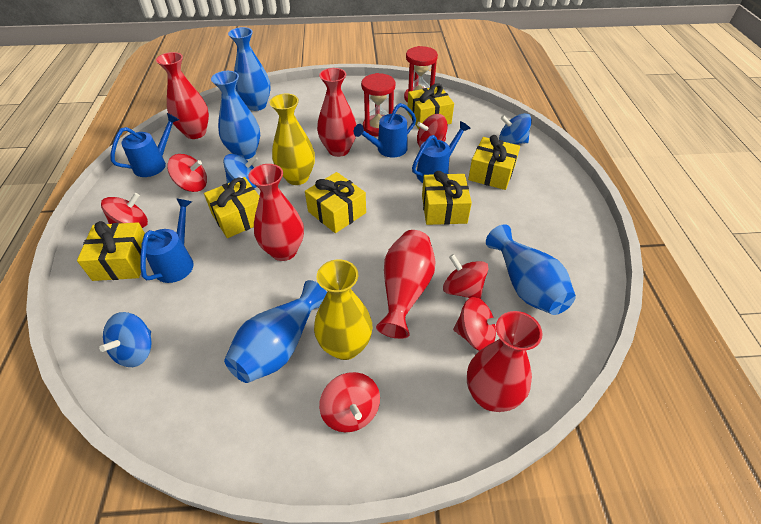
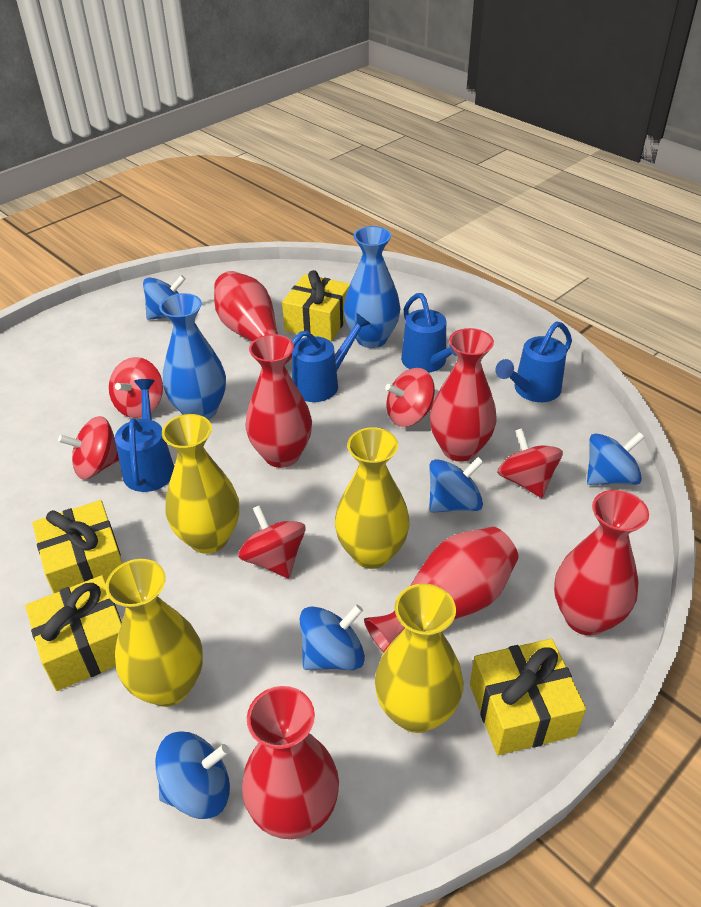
blue spinning top: [99,312,151,367] [223,154,258,188] [499,113,532,144] = 3 -> [143,275,186,320] [155,731,230,819] [300,604,365,670] [429,457,484,513] [587,432,645,485] = 5
blue vase: [211,71,260,160] [224,280,327,383] [228,27,271,111] [486,224,576,315] = 4 -> [159,293,226,420] [344,226,401,348] = 2
red hourglass: [361,73,395,137] [404,46,438,103] = 2 -> none = 0
red spinning top: [101,193,148,228] [167,154,207,192] [319,372,380,432] [417,114,448,147] [443,254,489,299] [453,297,500,351] = 6 -> [58,416,119,479] [109,357,163,418] [238,505,306,578] [385,368,435,427] [497,428,563,498] = 5
red vase: [156,52,209,139] [248,164,304,261] [317,68,356,157] [376,230,436,339] [467,311,543,412] = 5 -> [214,271,292,364] [242,686,339,839] [245,334,312,468] [364,527,518,653] [430,328,497,462] [554,490,649,636] = 6
yellow gift: [77,221,145,281] [204,177,260,238] [305,172,366,233] [407,83,454,129] [422,171,472,225] [468,135,520,190] = 6 -> [25,575,122,691] [32,500,123,594] [282,270,350,341] [470,639,586,755] = 4
yellow vase: [269,93,315,185] [314,259,372,360] = 2 -> [105,559,203,707] [162,414,239,554] [335,427,410,569] [375,583,463,733] = 4

